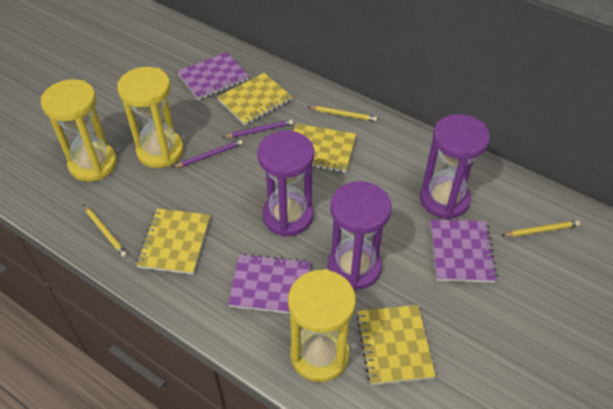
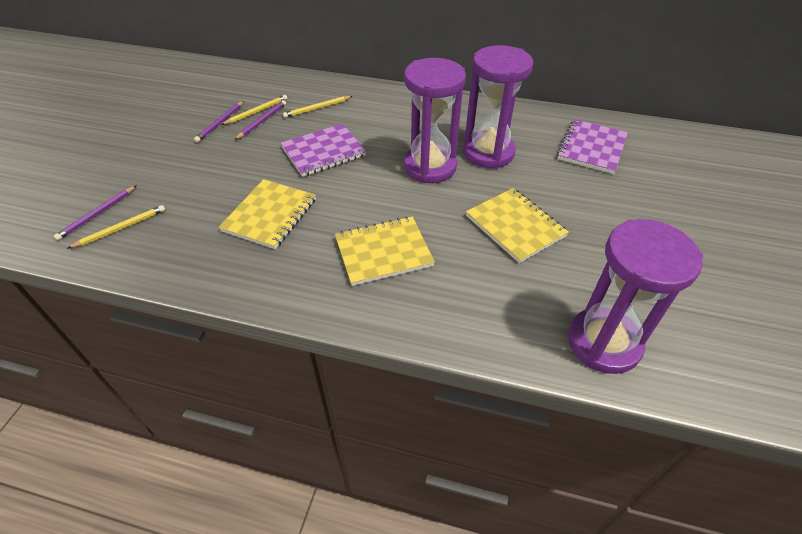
purple notebook: [177,52,249,100] [228,253,311,314] [431,220,497,283] = 3 -> [281,123,367,177] [557,119,628,174] = 2
purple pencil: [173,140,243,168] [222,120,293,138] = 2 -> [54,185,137,241] [194,101,244,142] [235,100,286,140] = 3
yellow hourglass: [41,79,117,182] [117,67,184,168] [288,269,356,382] = 3 -> none = 0
yellow notebook: [136,209,210,275] [217,73,292,125] [294,123,356,173] [356,305,436,385] = 4 -> [219,179,316,249] [335,216,435,286] [466,188,569,263] = 3

